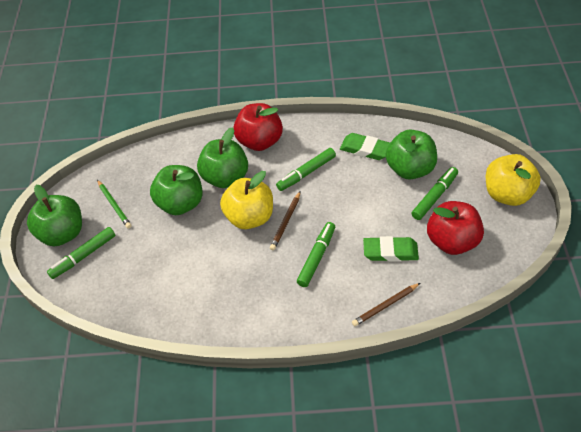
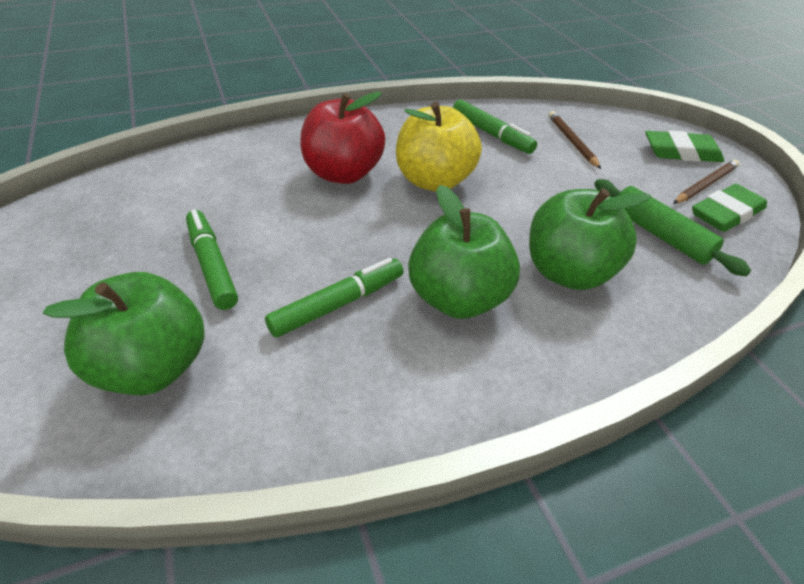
green apple: [27,185,82,246] [150,165,203,215] [197,127,248,188] [386,130,437,179] = 4 -> [43,272,205,395] [408,185,520,319] [529,188,651,290] = 3
green marker: [47,227,115,279] [276,148,336,191] [297,222,335,287] [411,167,458,220] = 4 -> [186,210,238,310] [265,258,404,338] [453,100,537,154] = 3
green pencil: [97,180,132,228] = 1 -> none = 0
green rolling pin: none = 0 -> [594,179,751,276] = 1
red apple: [233,103,283,151] [427,201,484,255] = 2 -> [300,91,385,184] = 1
yellow apple: [220,171,273,229] [486,154,541,206] = 2 -> [396,102,482,192] = 1

